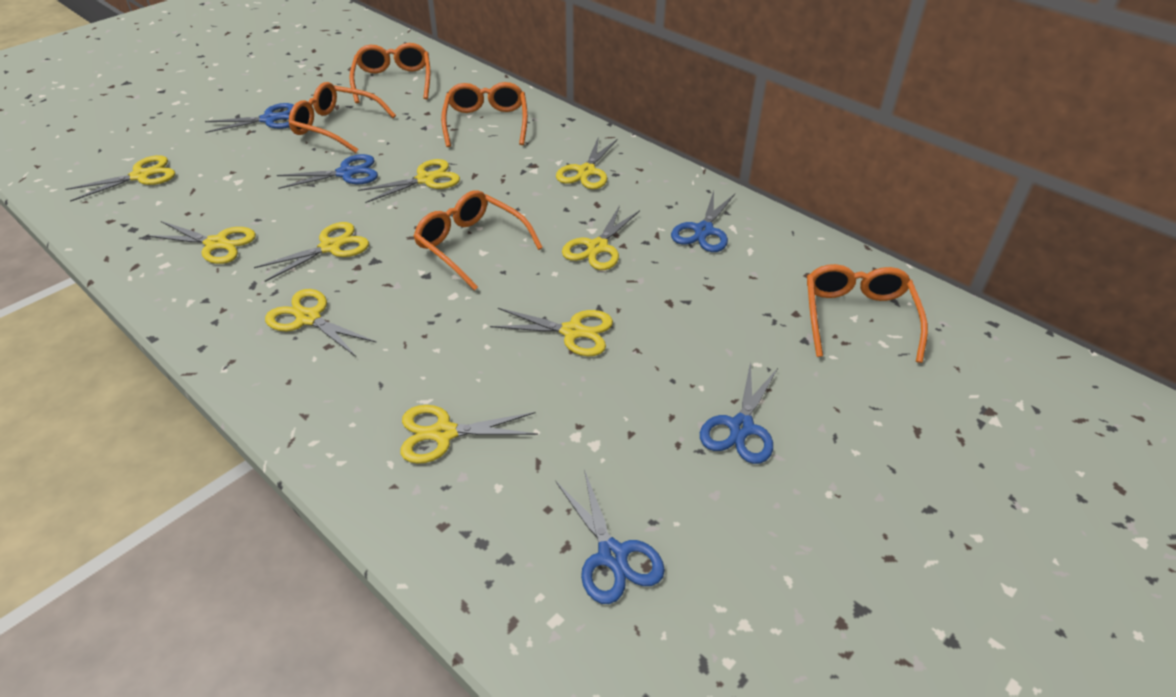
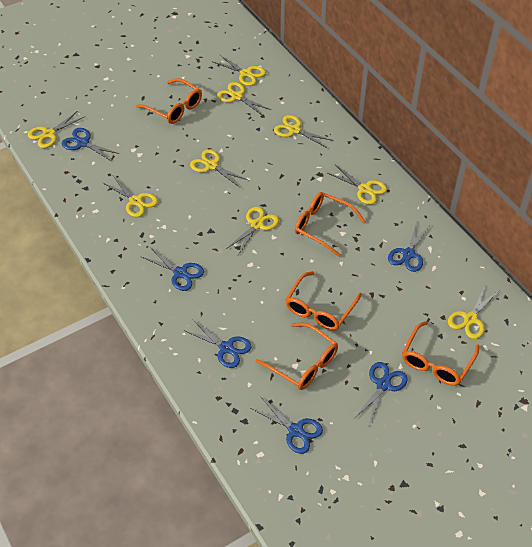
blue scissors: [205,103,294,133] [277,154,378,189] [555,469,665,604] [671,191,735,252] [700,362,778,464] = 5 -> [62,128,120,161] [142,247,204,291] [183,319,252,368] [250,396,323,454] [354,362,408,425] [388,222,430,272] = 6

